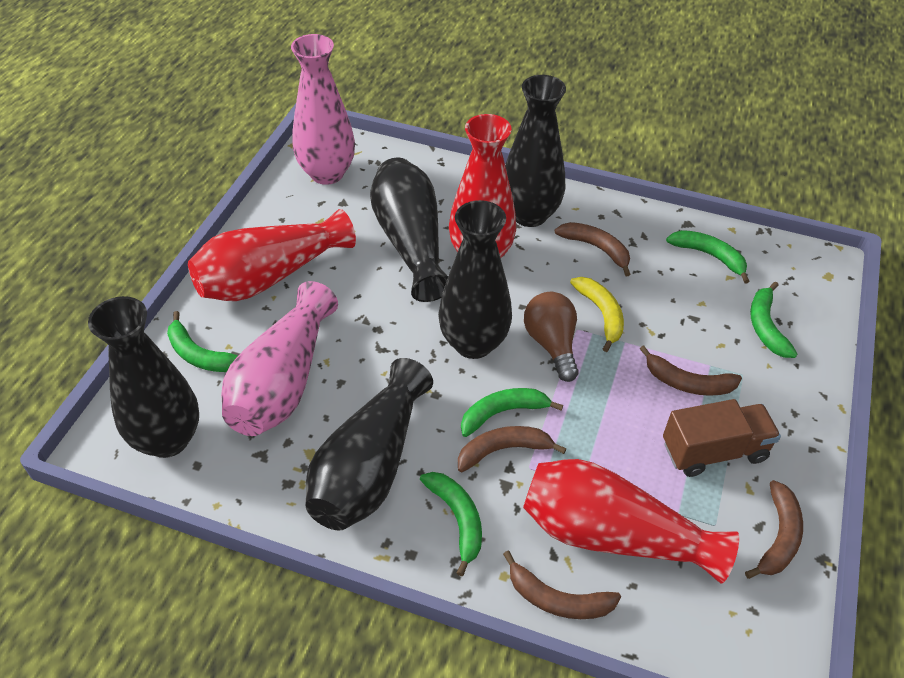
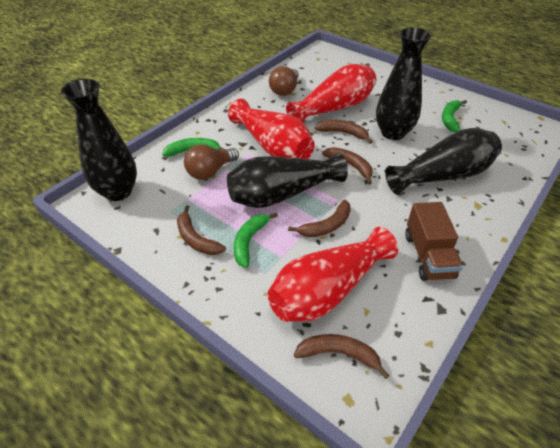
black vase: [88,296,199,458] [305,358,433,530] [370,158,448,302] [438,200,512,359] [505,75,566,227] = 5 -> [61,79,137,201] [227,153,348,208] [376,27,431,140] [385,128,502,195] = 4
brown light bulb: [524,292,579,382] = 1 -> [184,144,239,180] [269,66,299,96] = 2
green banana: [167,311,238,372] [420,472,482,576] [461,388,563,437] [666,230,750,284] [750,282,797,358] = 5 -> [162,138,226,156] [234,212,278,268] [442,100,467,132] = 3
pink vase: [221,281,338,436] [291,34,355,185] = 2 -> none = 0
yellow banana: [570,277,624,352] = 1 -> none = 0

